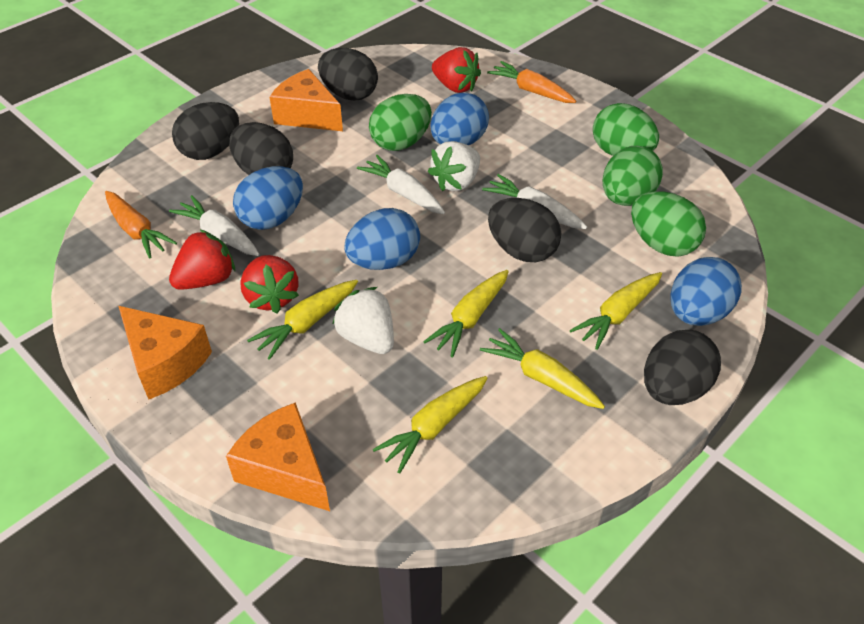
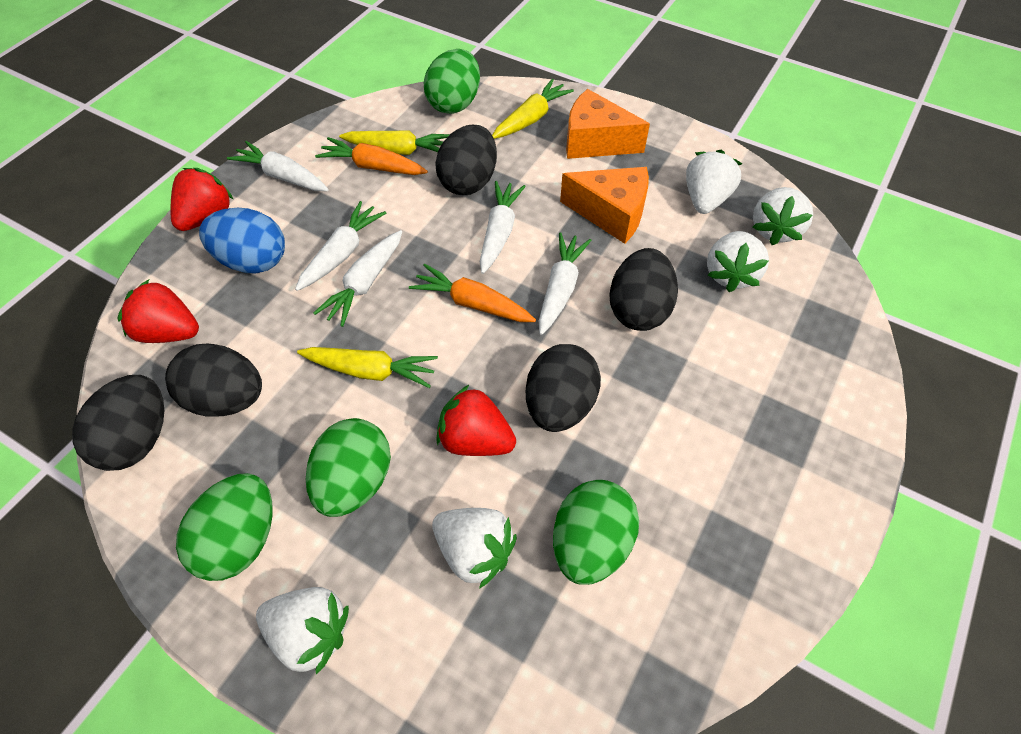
blue egg: [233,166,303,230] [344,208,420,270] [430,92,489,145] [671,257,742,326] = 4 -> [199,208,285,273] = 1
orange cheese: [119,306,212,399] [226,402,330,511] [270,69,343,131] = 3 -> [560,167,649,244] [566,89,650,159] = 2
white carrot: [169,195,259,256] [357,155,445,214] [482,174,587,229] = 3 -> [227,141,329,191] [295,201,386,291] [314,230,402,327] [480,181,526,274] [539,232,592,335] = 5
white strawberry: [332,287,394,354] [428,141,480,192] = 2 -> [256,587,349,675] [432,508,517,589] [686,150,742,214] [707,231,769,292] [753,187,813,245] = 5
yellow carrot: [247,280,358,360] [373,376,488,473] [423,270,509,357] [480,328,605,409] [570,272,662,350] = 5 -> [297,347,438,388] [339,130,450,155] [492,79,574,139] = 3

